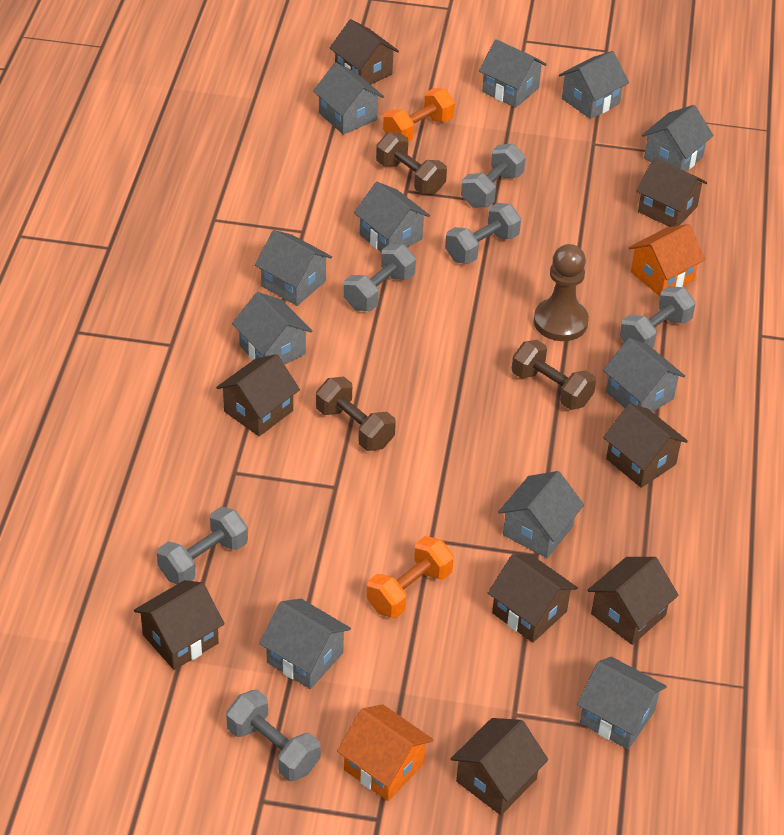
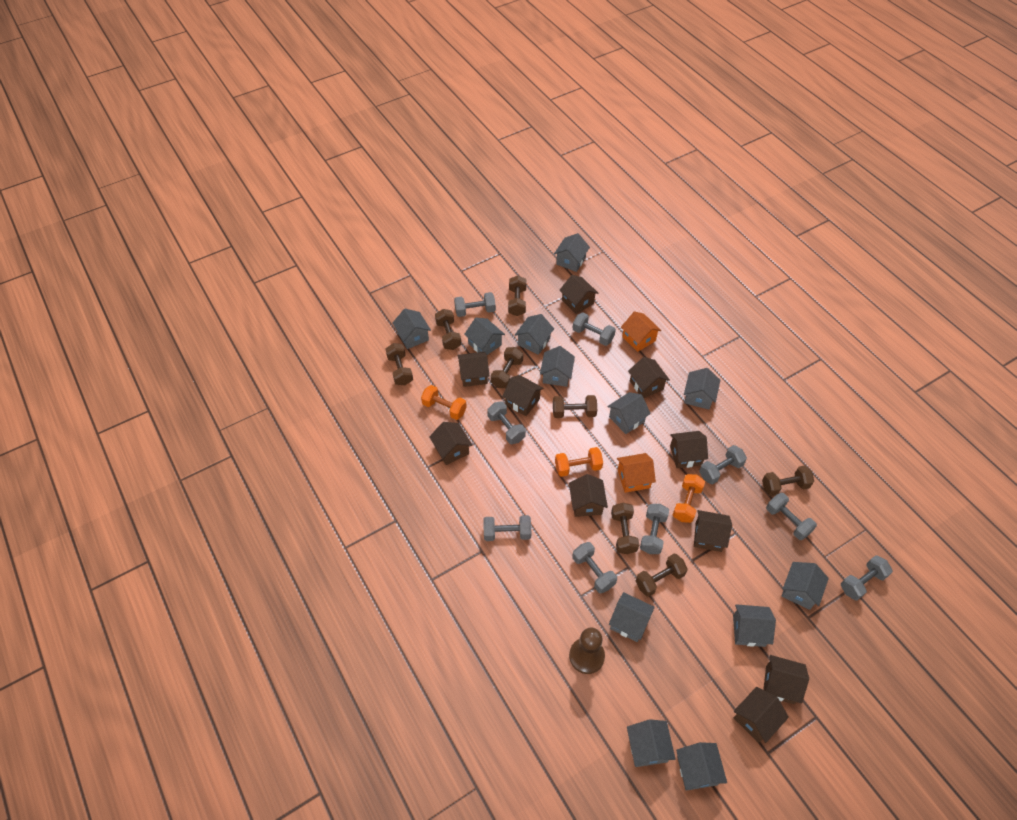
brown dumbbell: [316,377,396,451] [376,132,447,194] [512,340,596,410] = 3 -> [386,343,413,385] [435,309,462,350] [491,347,523,388] [508,276,526,316] [553,395,597,418] [611,503,639,554] [636,554,688,597] [762,465,814,496] = 8
brown house: [134,580,225,670] [216,354,300,436] [330,19,399,85] [450,718,548,815] [488,554,578,643] [588,557,678,645] [603,404,688,488] [636,157,707,227] = 8 -> [429,422,472,465] [457,352,490,387] [502,375,544,416] [560,275,599,314] [569,474,608,517] [628,357,670,398] [670,431,708,468] [694,510,732,552] [734,687,789,743] [763,655,809,704] = 10
grey dumbbell: [157,507,248,584] [226,690,321,781] [344,244,416,311] [445,203,521,264] [461,144,526,208] [620,286,696,348] = 6 -> [454,292,496,317] [483,515,531,541] [487,401,526,444] [572,542,617,593] [573,312,616,346] [640,504,669,554] [699,445,747,485] [766,493,817,540] [841,555,893,601] = 9
grey house: [232,292,312,365] [255,230,332,306] [259,599,351,689] [313,62,384,135] [354,182,430,252] [479,39,547,108] [498,471,584,558] [559,51,629,119] [577,657,667,749] [603,338,685,412] [642,105,714,172] = 11 -> [392,309,431,349] [464,318,505,355] [515,314,554,355] [540,346,575,387] [554,233,590,272] [607,392,651,434] [609,592,655,642] [627,719,676,767] [676,742,727,791] [684,368,720,410] [733,604,776,647] [782,562,829,610] = 12
orange dumbbell: [367,536,454,618] [383,88,455,142] = 2 -> [421,385,467,420] [555,447,603,477] [673,474,705,523] = 3

